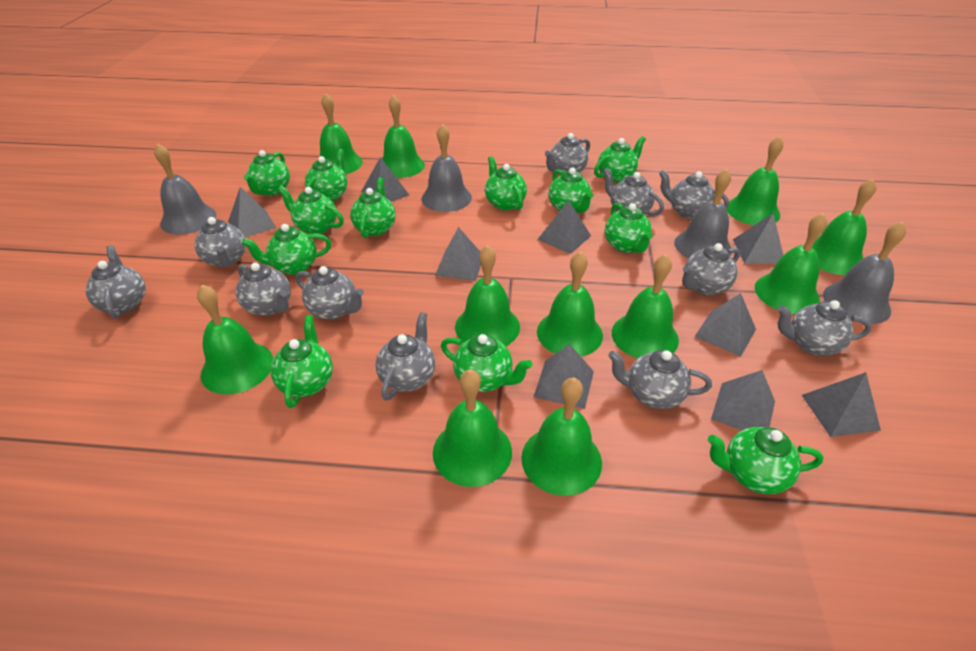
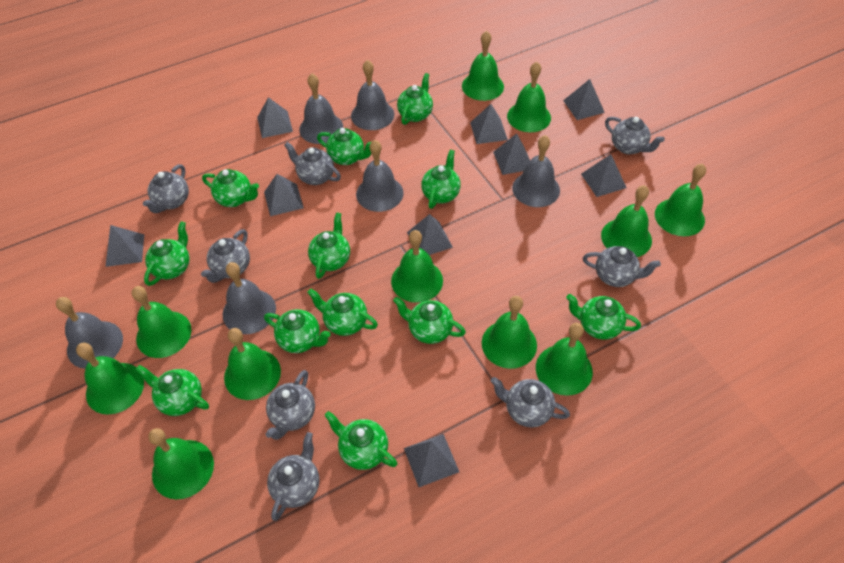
grey bell: [154,144,216,235] [421,124,472,212] [674,168,731,259] [823,221,906,324] = 4 -> [56,297,123,369] [223,262,276,334] [299,74,343,144] [351,60,394,130] [356,140,404,212] [512,135,560,207] = 6
grey teapot: [85,245,146,318] [195,217,246,267] [236,263,291,316] [296,266,364,320] [375,312,435,401] [545,133,590,175] [603,167,664,216] [608,350,712,409] [659,170,729,219] [682,243,740,295] [777,300,872,356] = 11 -> [143,164,189,213] [201,229,250,283] [266,370,315,440] [267,432,320,521] [284,142,341,185] [491,377,570,427] [583,246,661,287] [605,117,665,154] = 8

